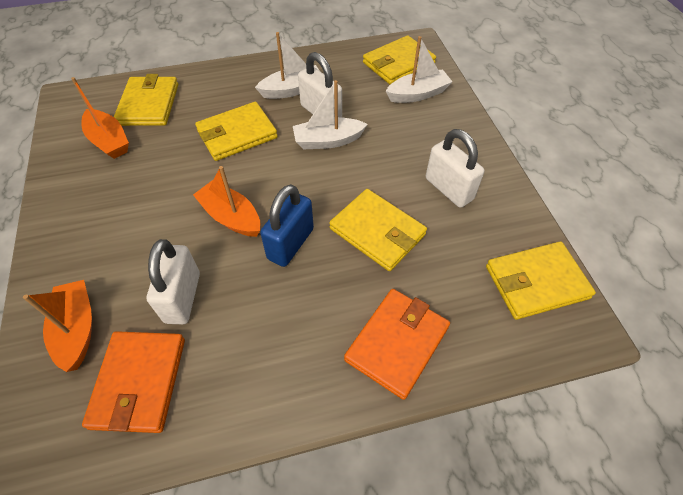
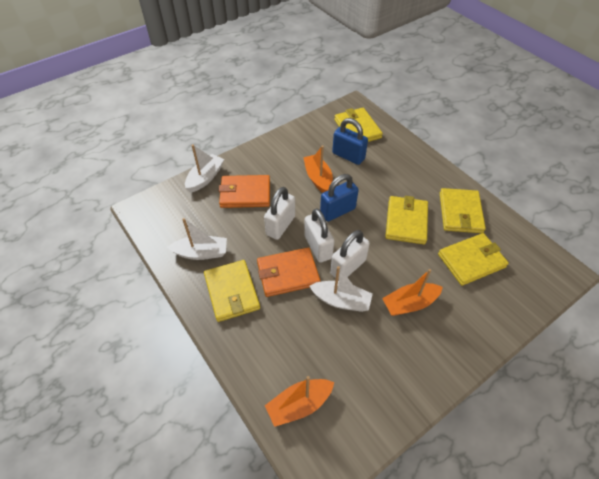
blue padlock: [260,184,314,267] = 1 -> [320,174,359,222] [332,118,368,165] = 2

